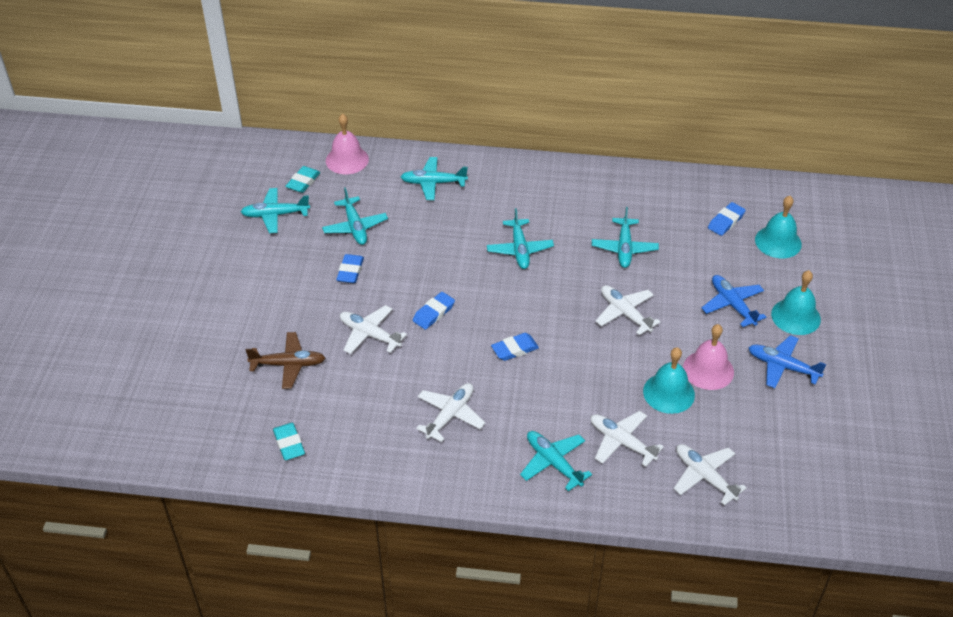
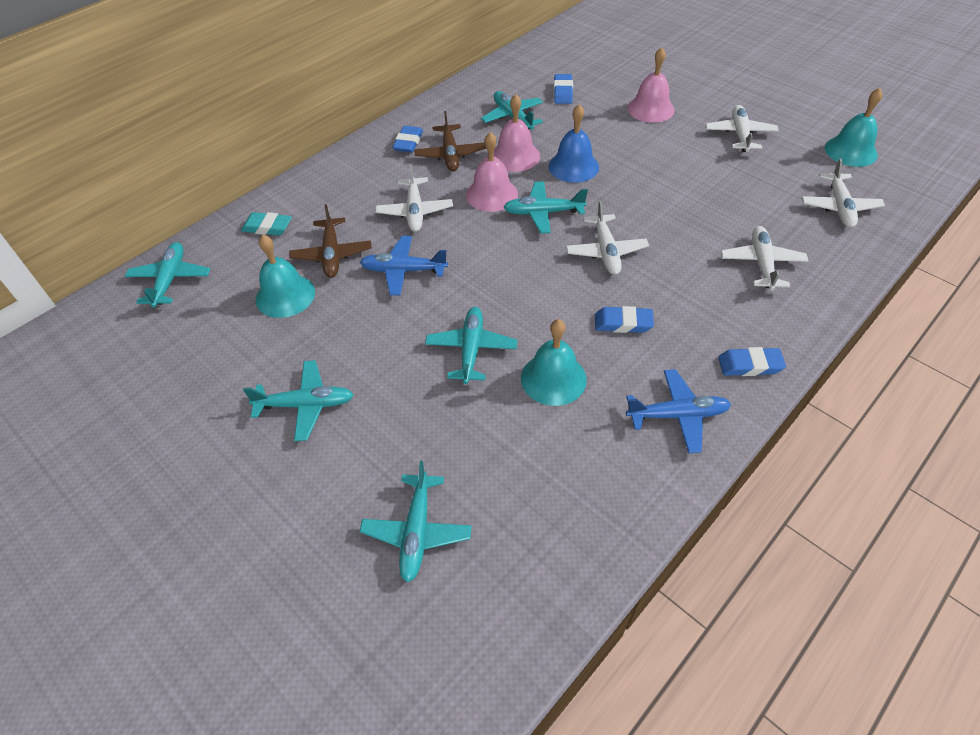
blue bell: none = 0 -> [548,104,599,183] = 1
brown plane: [246,332,325,389] = 1 -> [289,204,372,278] [414,111,486,171] = 2
pink bell: [326,113,369,174] [683,324,734,390] = 2 -> [466,132,518,212] [494,94,540,172] [627,47,674,123] = 3
turquoise eraser: [273,423,305,460] [285,166,320,193] = 2 -> [241,212,292,235] = 1

